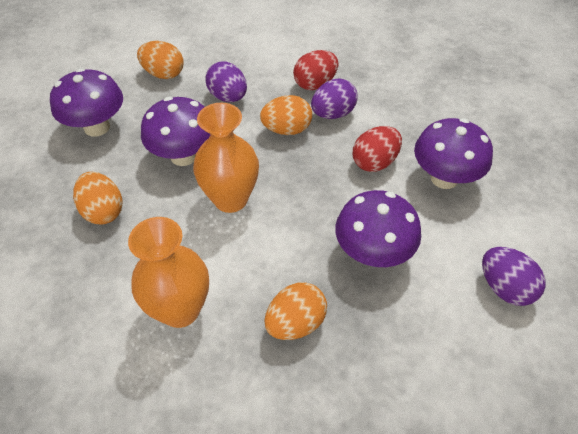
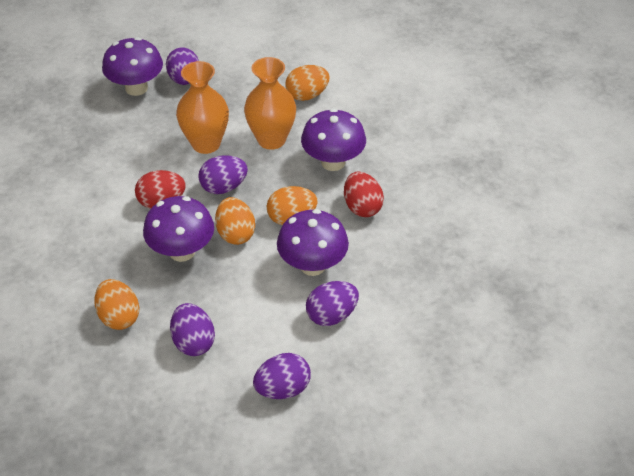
purple egg: [205,61,247,102] [311,78,358,119] [482,247,546,306] = 3 -> [166,47,199,85] [170,303,215,356] [198,155,248,194] [253,353,311,399] [306,281,359,326] = 5

